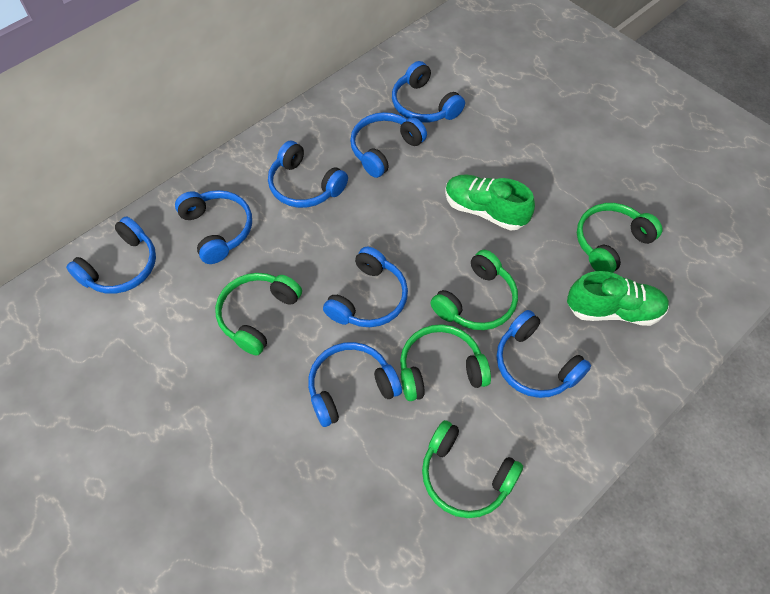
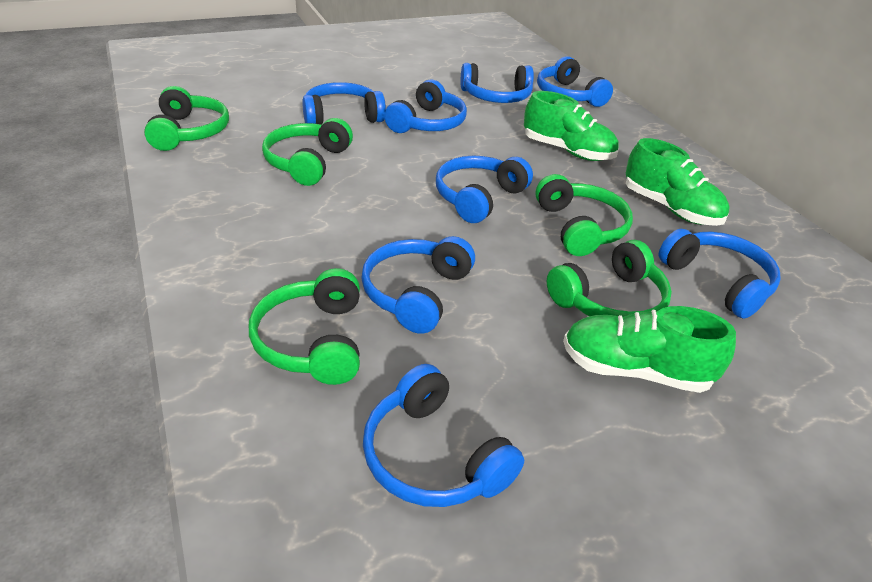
green shoe: [445,174,535,231] [567,271,669,326] = 2 -> [524,91,619,161] [563,306,736,393] [626,138,730,226] = 3

